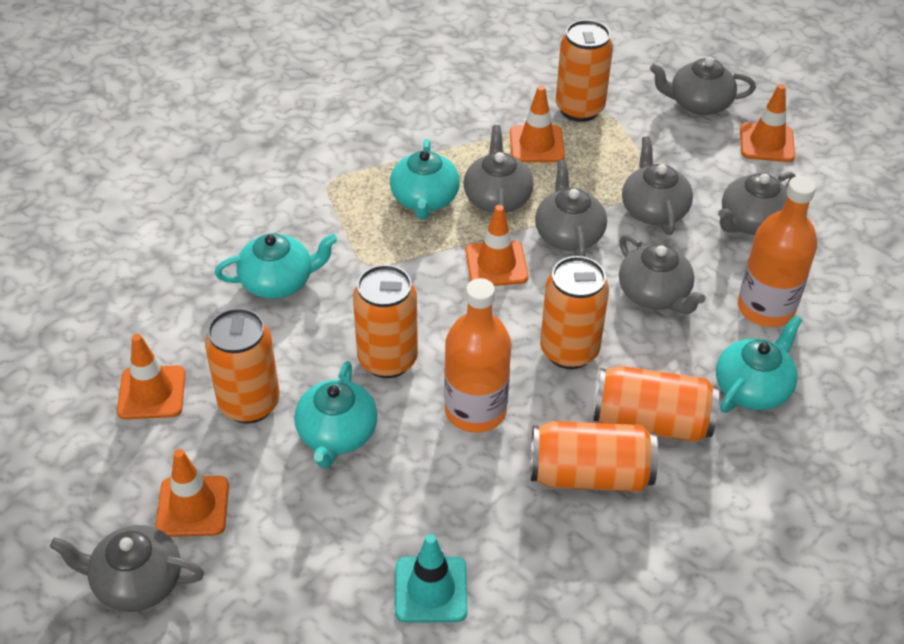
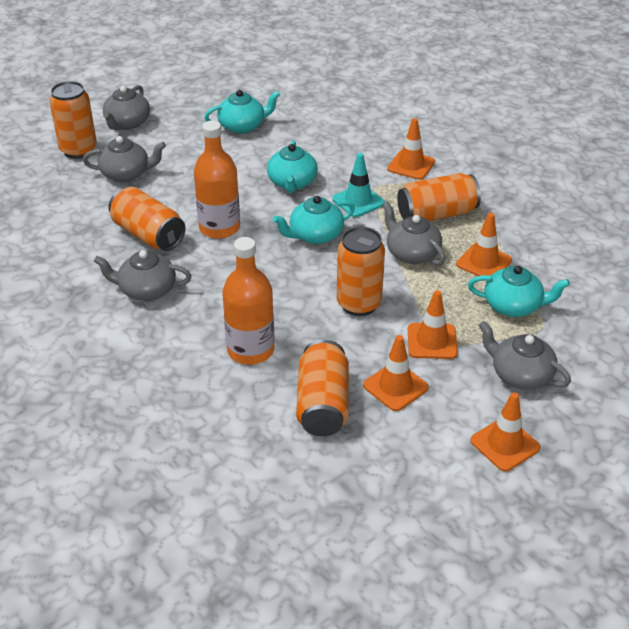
grey teapot: [50,525,204,612] [463,125,533,213] [535,159,607,257] [619,234,705,314] [622,136,693,235] [650,57,756,115] [718,172,796,235] = 7 -> [83,136,166,182] [94,250,192,301] [103,85,150,130] [382,201,446,265] [479,321,571,390] = 5
orange can: [205,308,280,424] [353,265,418,378] [531,421,658,492] [540,256,609,369] [556,20,613,122] [593,366,719,442] = 6 -> [49,81,97,159] [108,187,185,251] [296,340,349,436] [337,227,385,316] [397,173,481,221] = 5

